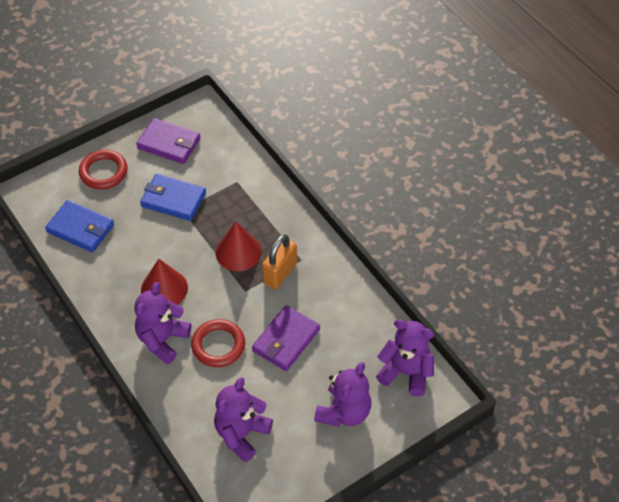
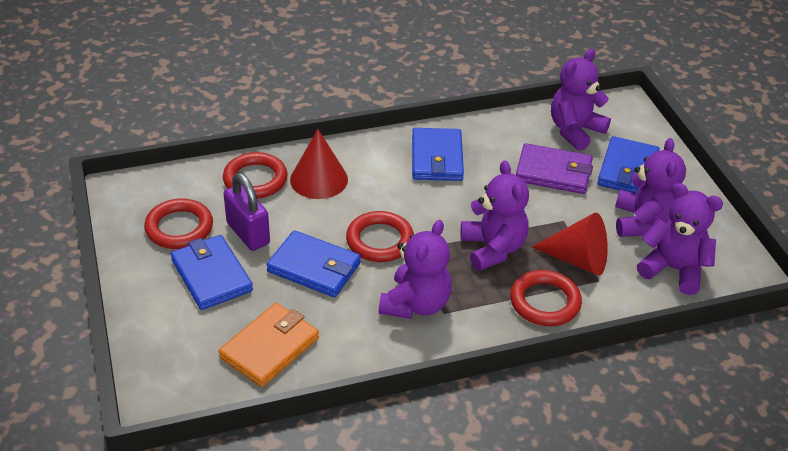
blue wallet: [45,200,114,252] [140,174,206,221] = 2 -> [171,235,253,310] [267,230,361,297] [412,128,464,181] [597,136,660,194] = 4
orange padlock: [262,234,297,289] = 1 -> none = 0
orange wallet: none = 0 -> [219,303,319,387] = 1
purple padlock: none = 0 -> [224,173,270,251] = 1
purple teddy bear: [134,282,191,364] [214,378,273,462] [314,362,371,427] [376,319,434,396] = 4 -> [379,220,452,319] [460,161,529,271] [551,49,611,151] [615,138,686,237] [637,183,723,295] = 5
purple wallet: [136,118,201,164] [252,305,320,371] = 2 -> [516,143,593,194] = 1
red ring: [79,150,128,189] [191,319,245,367] = 2 -> [144,198,213,249] [223,152,288,199] [346,211,414,262] [510,270,582,326] = 4

